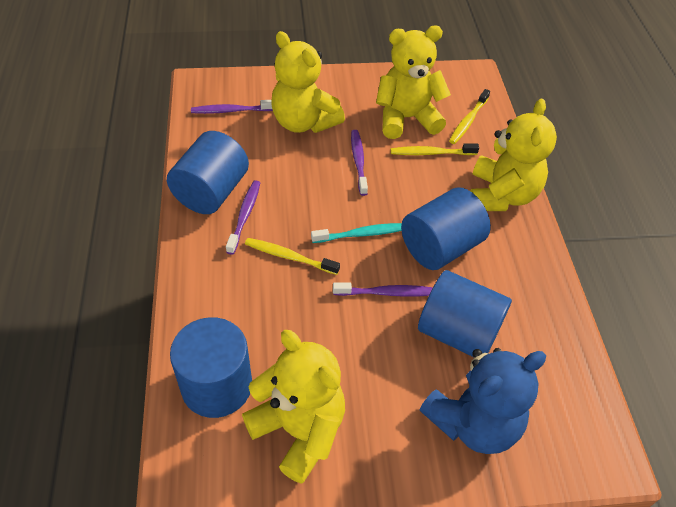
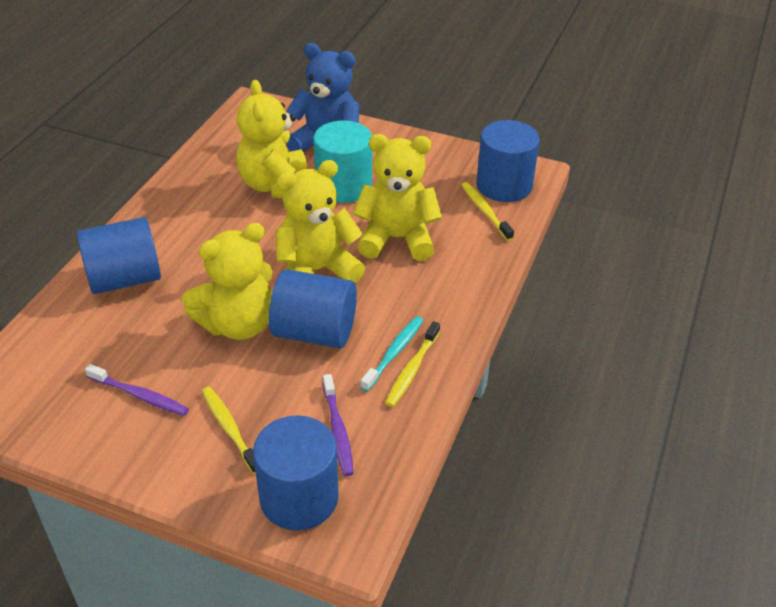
purple toothbrush: [191,100,273,114] [226,180,260,255] [333,282,433,297] [351,130,368,196] = 4 -> [85,364,189,416] [323,374,354,476] = 2
turquoise cylinder: none = 0 -> [313,121,372,203] = 1

